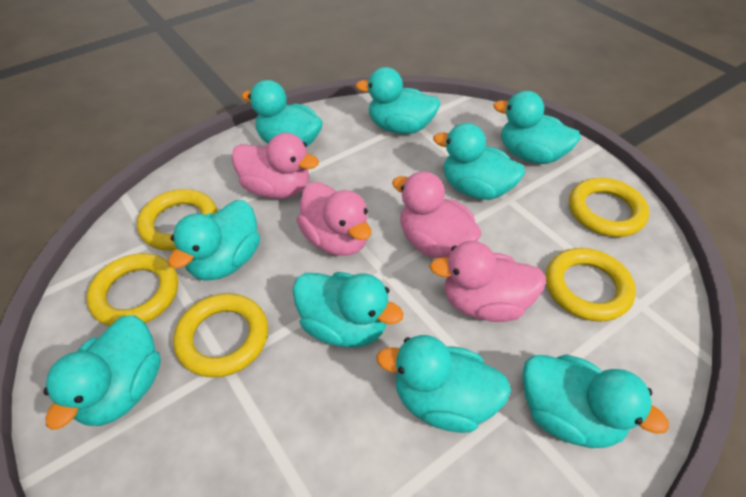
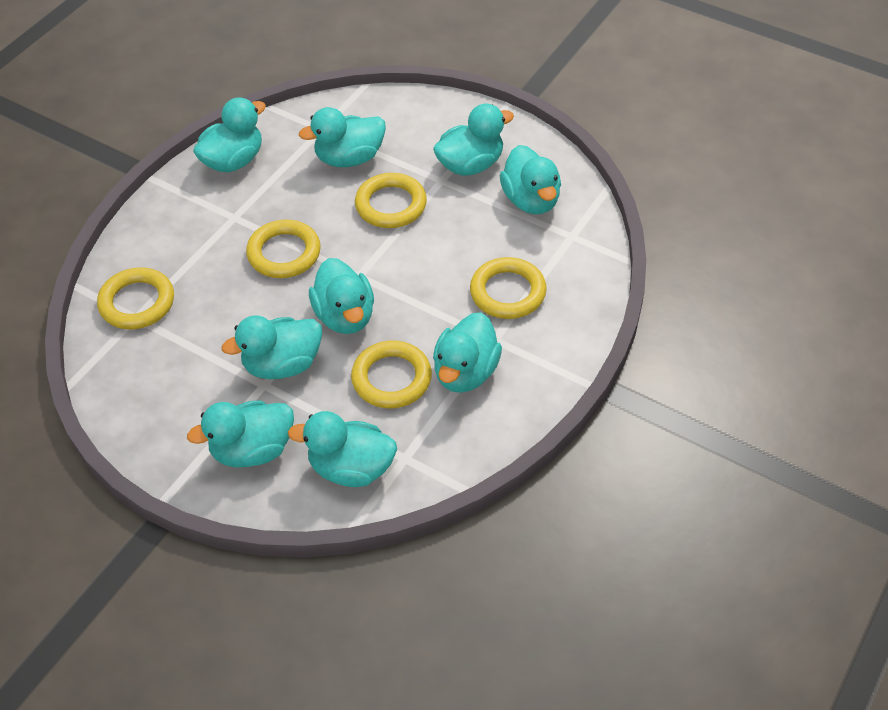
pink duck: [231,133,319,199] [296,182,371,256] [392,172,482,258] [429,241,546,322] = 4 -> none = 0

